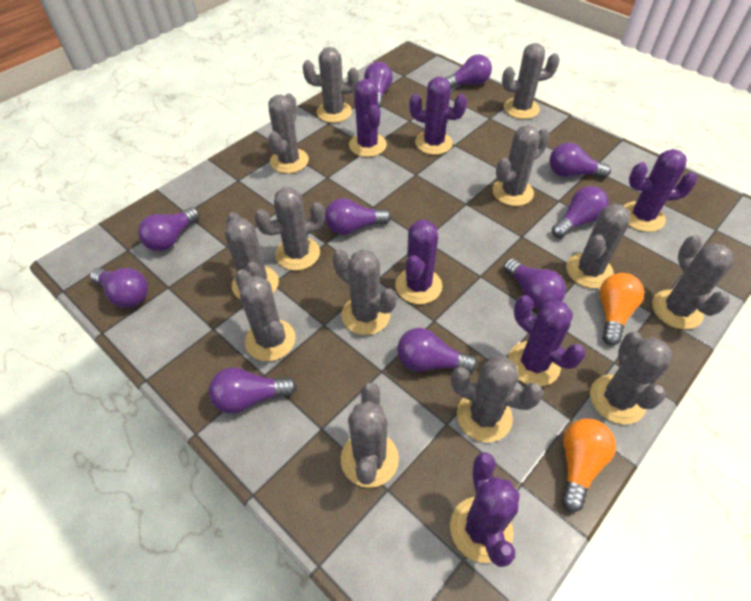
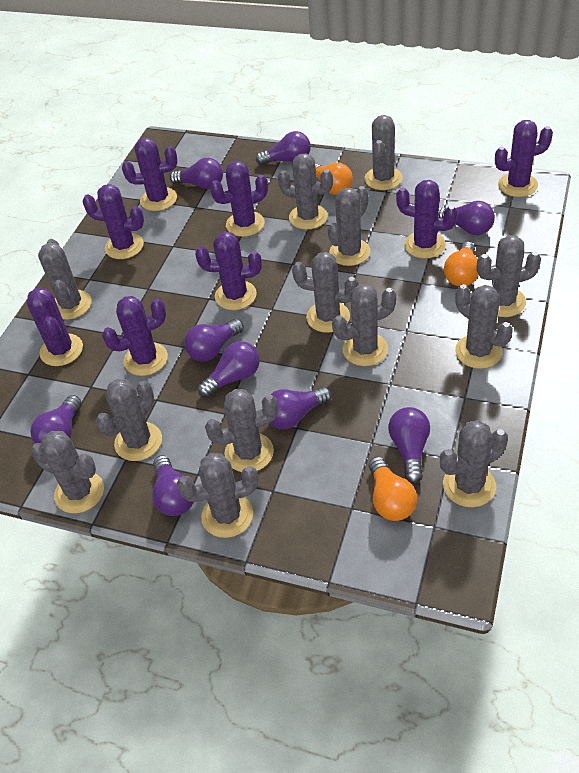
orange light bulb: [562,419,616,512] [600,273,644,345] = 2 -> [315,162,353,195] [368,456,417,521] [444,242,479,286] = 3
purple cactus: [349,79,387,157] [395,220,442,304] [409,77,467,155] [450,452,520,567] [508,295,585,386] [624,149,697,232] = 6 -> [27,287,83,366] [82,184,144,259] [102,296,168,376] [122,138,177,211] [195,231,262,310] [210,161,268,237] [396,180,458,259] [495,120,553,197] = 8
purple light bulb: [90,268,148,308] [138,207,200,251] [209,367,297,414] [325,198,391,235] [364,62,393,109] [397,328,478,373] [445,54,492,89] [503,258,566,309] [549,143,611,178] [552,186,609,238] = 10 -> [30,395,81,444] [152,455,194,516] [170,158,223,189] [184,319,244,361] [198,341,260,397] [256,131,311,165] [270,387,331,429] [388,407,430,484] [438,201,495,235] = 9

